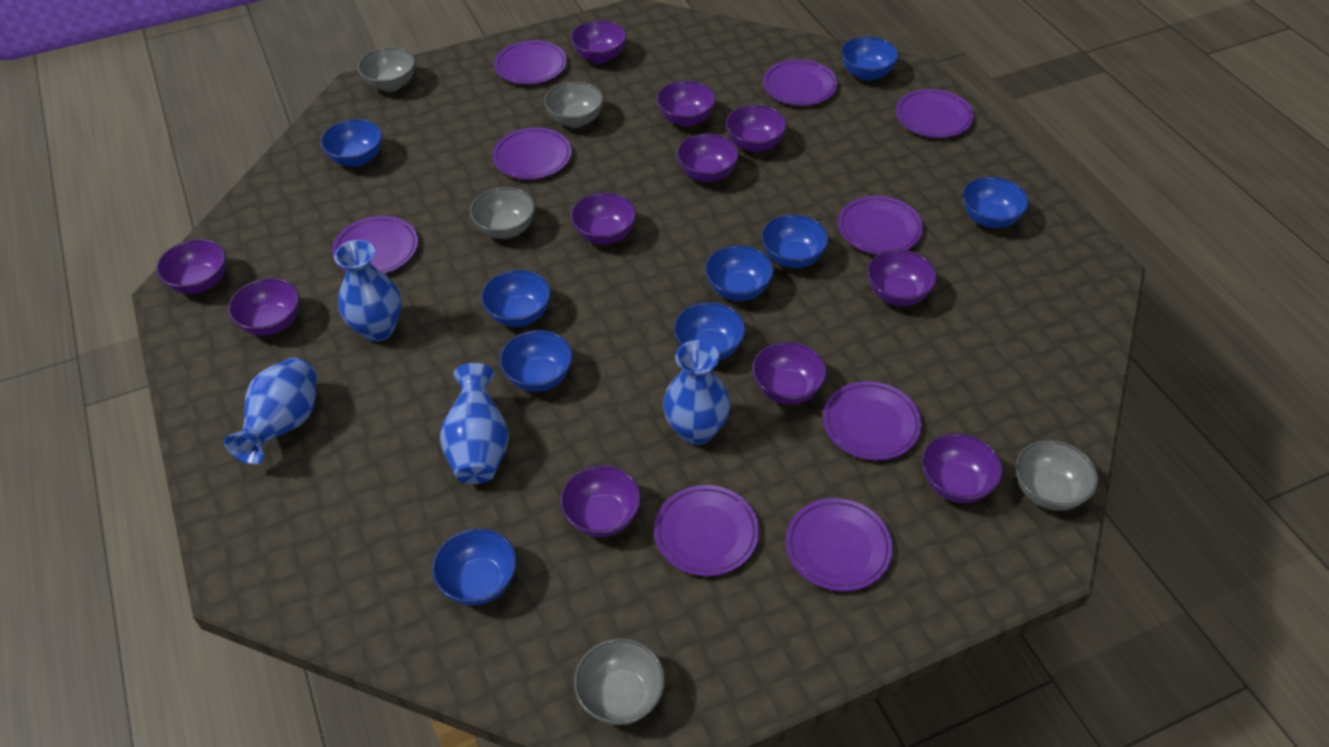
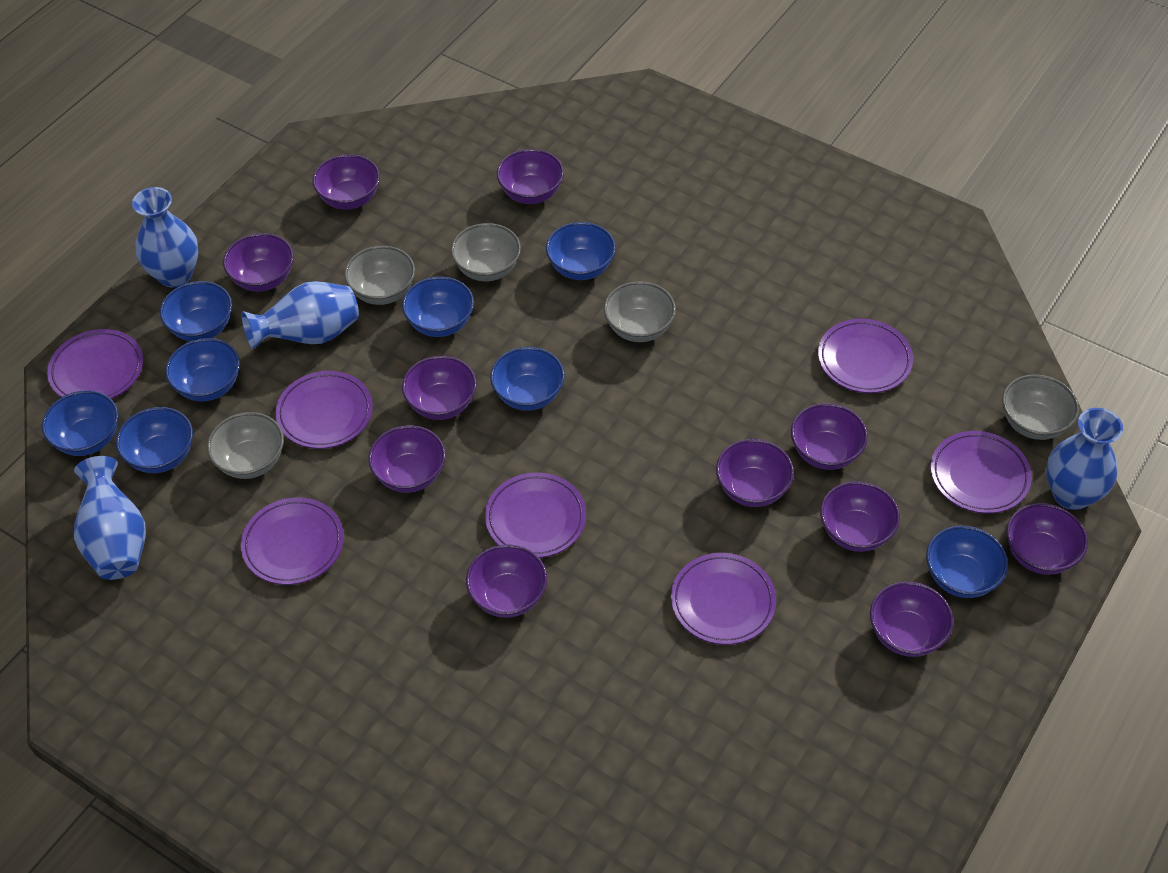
blue bowl: [320,119,382,167] [432,528,517,605] [481,269,551,327] [499,330,573,392] [674,302,746,361] [705,245,774,301] [761,214,829,268] [841,36,899,81] [962,177,1029,228] = 9 -> [42,390,119,456] [116,407,193,473] [160,281,232,341] [165,338,240,401] [402,276,474,337] [490,347,565,411] [546,222,616,280] [926,525,1008,598] = 8
purple plate: [332,216,418,274] [493,127,572,180] [494,40,567,85] [654,485,759,576] [763,59,838,106] [785,498,893,591] [823,381,922,460] [838,196,923,254] [896,89,974,138] = 9 -> [47,329,143,399] [241,497,344,585] [276,371,373,449] [485,472,586,558] [671,553,776,645] [818,319,913,393] [931,431,1032,514] = 7

